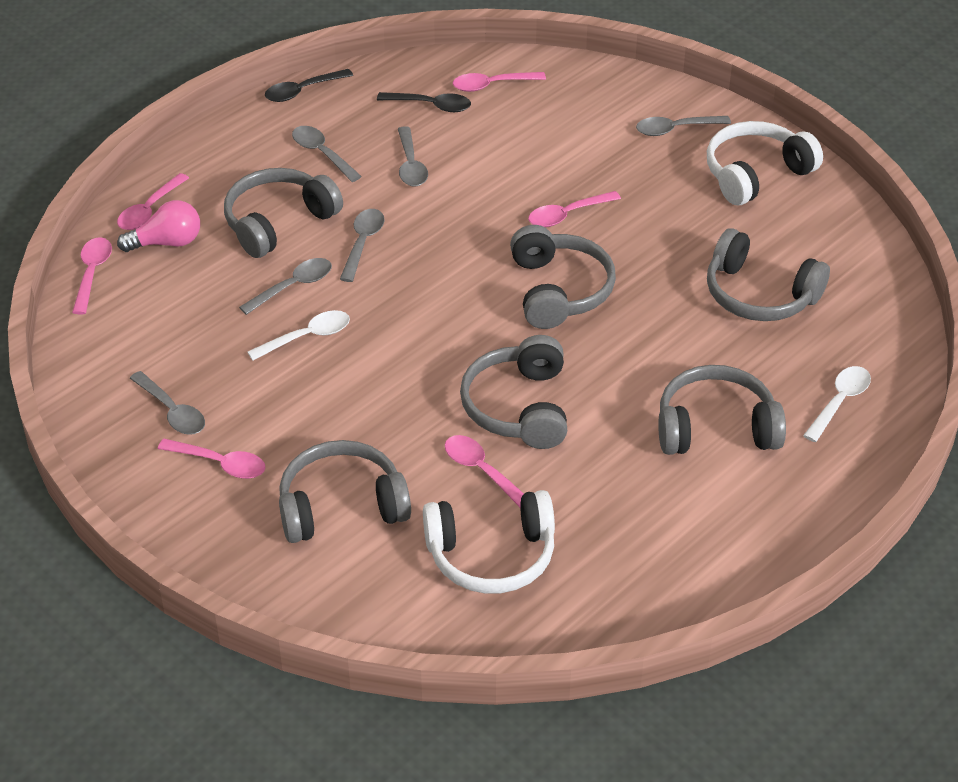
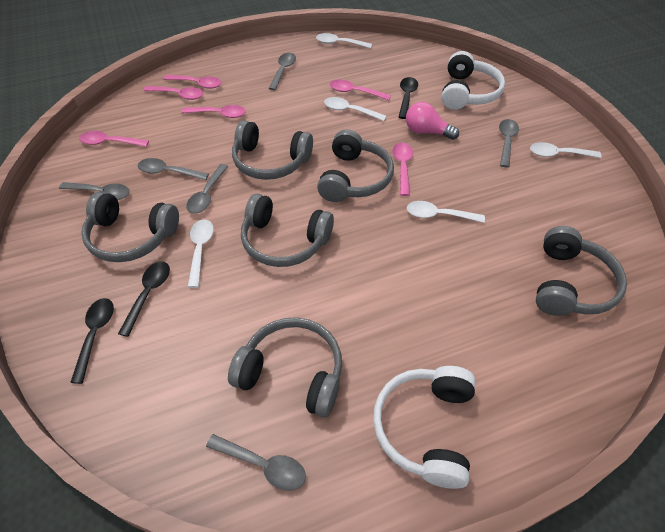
black spoon: [265,69,353,102] [377,92,471,112] = 2 -> [70,298,114,384] [118,262,170,337] [399,77,418,119] = 3
white spoon: [247,310,350,360] [803,366,871,442] = 2 -> [188,219,214,288] [316,33,372,48] [324,97,386,121] [407,201,485,223] [530,142,602,158] = 5

